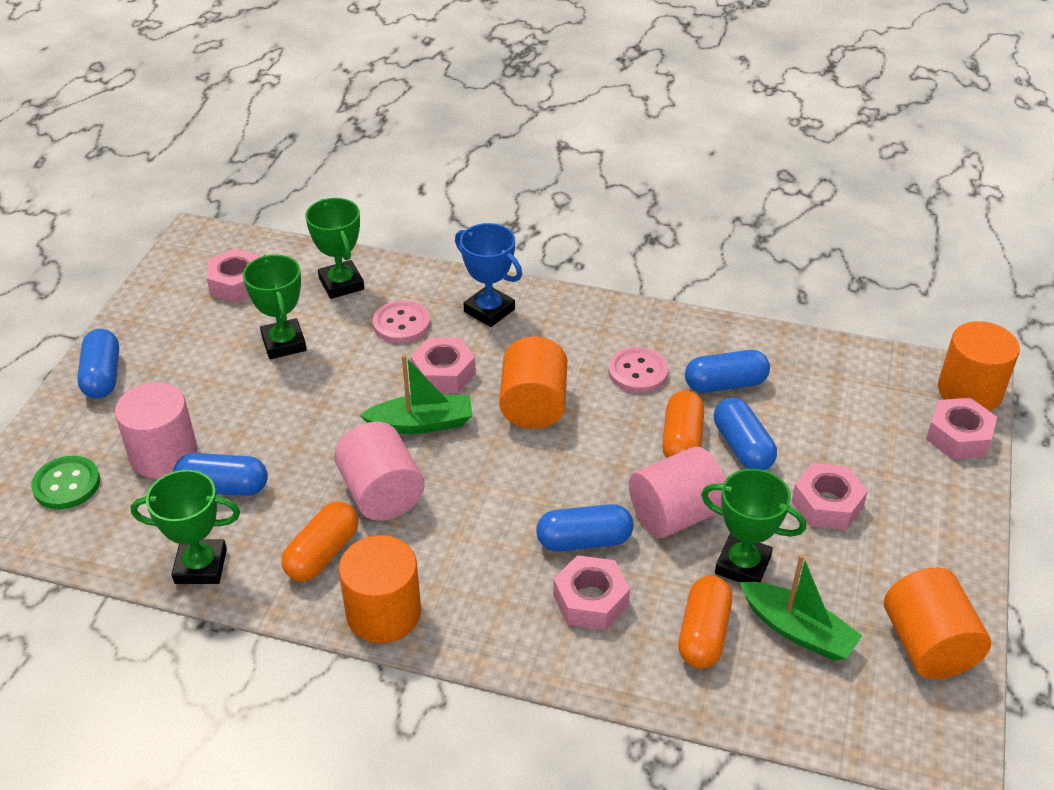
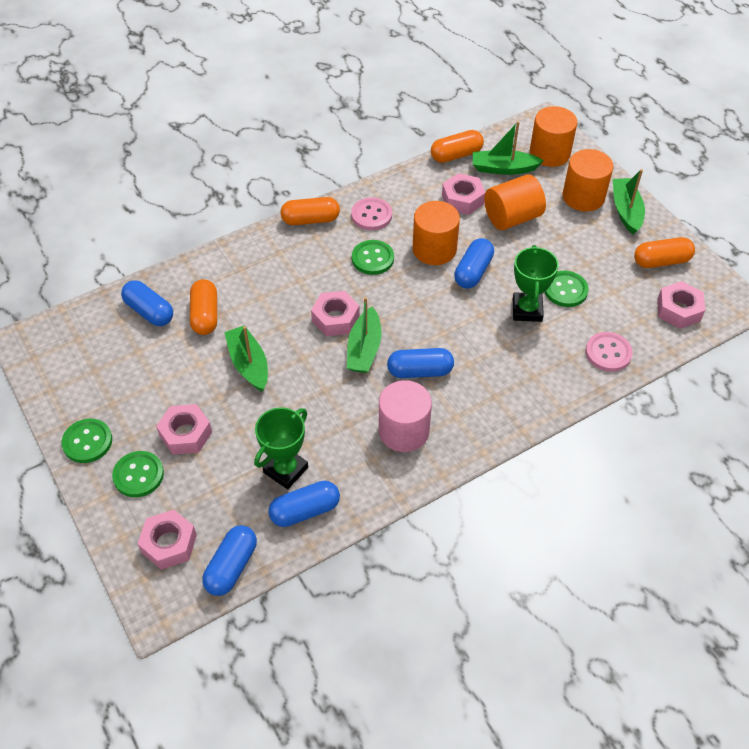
blue trophy: [455,223,522,327] = 1 -> none = 0
green boat: [360,355,473,434] [740,554,863,661] = 2 -> [224,325,268,391] [347,297,382,373] [473,121,544,175] [613,169,645,234] = 4
green button: [31,456,100,509] = 1 -> [62,419,112,463] [112,451,164,497] [352,240,394,275] [545,271,589,307] = 4
green trophy: [131,470,240,584] [243,255,307,359] [305,198,364,299] [701,469,806,582] = 4 -> [254,407,308,489] [513,245,559,322] = 2
orange capsule: [281,501,358,582] [662,391,704,458] [678,576,732,669] = 3 -> [190,279,217,335] [280,197,340,225] [431,130,484,163] [634,237,695,268] = 4
pink cylinder: [115,382,197,479] [334,422,425,521] [629,446,726,538] = 3 -> [379,380,432,452] = 1

